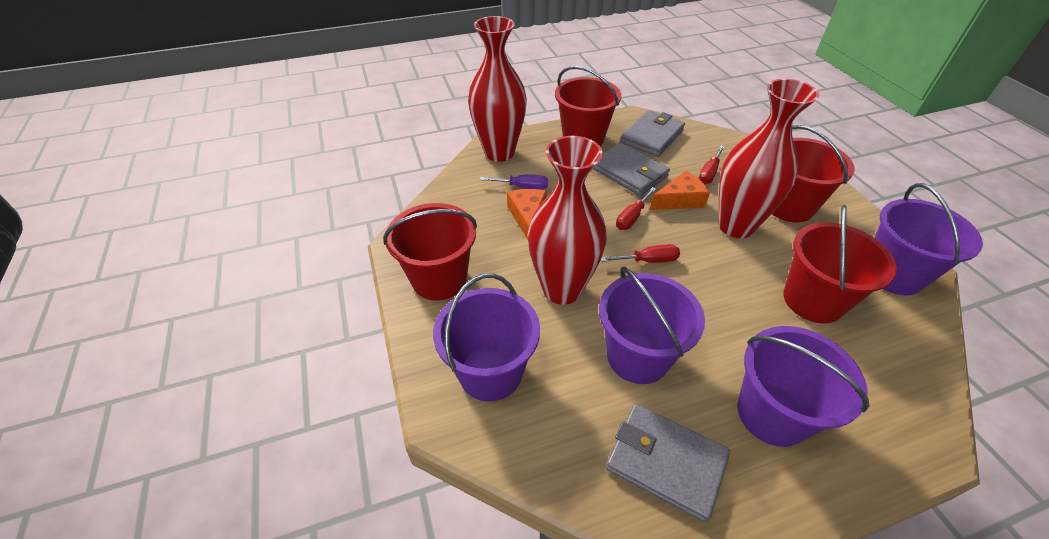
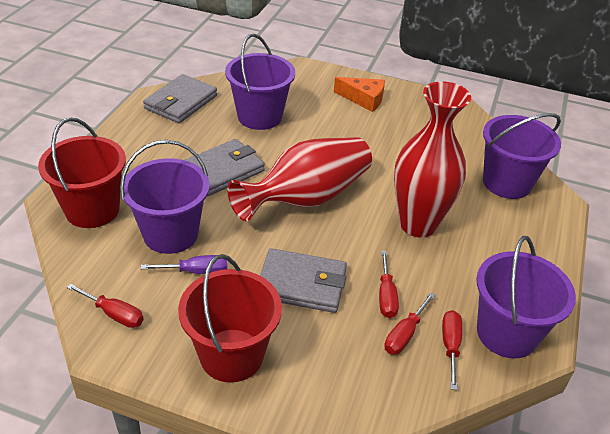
orange cheese: [507,189,547,239] [650,171,710,210] = 2 -> [334,77,385,112] = 1
red bucket: [383,203,477,301] [555,66,621,146] [772,125,855,222] [783,205,897,323] = 4 -> [38,117,126,228] [178,254,282,383] = 2
red screwdriver: [601,244,680,263] [616,187,656,230] [699,146,725,184] = 3 -> [67,283,144,328] [379,250,399,318] [384,292,435,355] [442,310,462,390] = 4
red vase: [468,16,527,162] [528,136,607,305] [718,79,819,238] = 3 -> [228,137,372,221] [394,81,471,238] = 2

